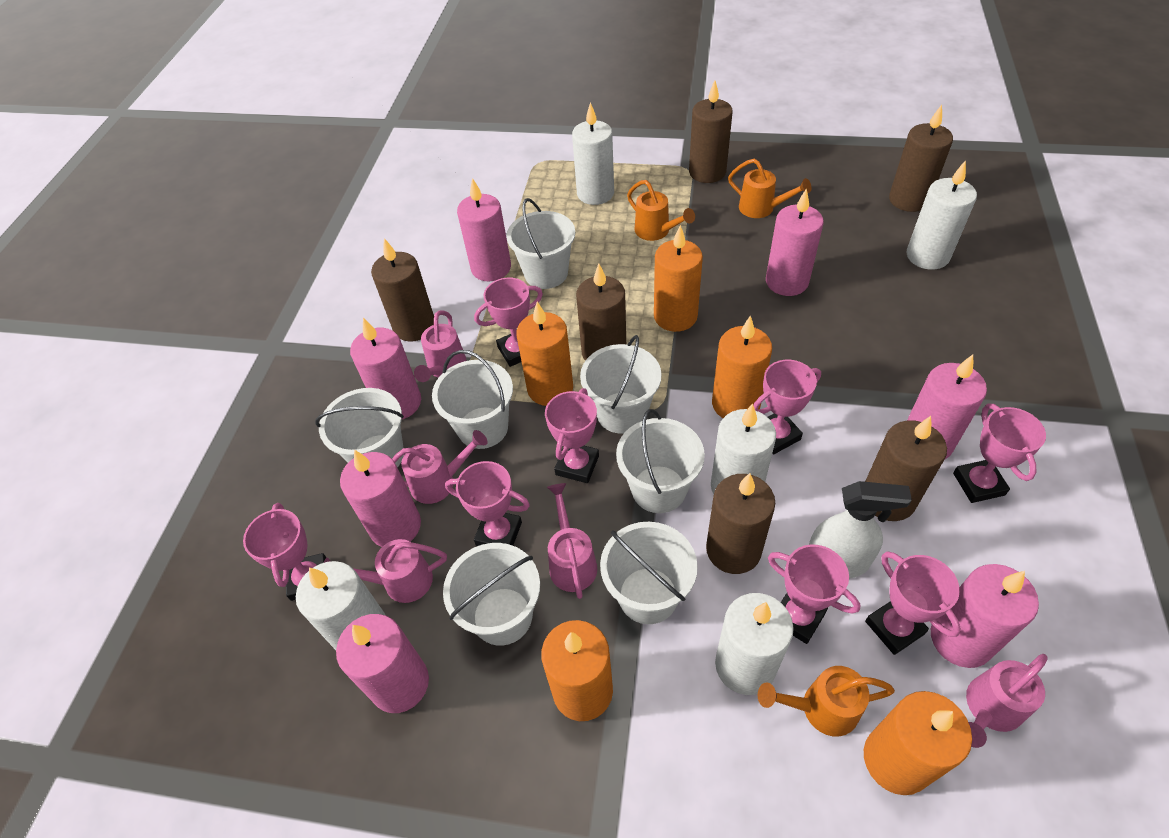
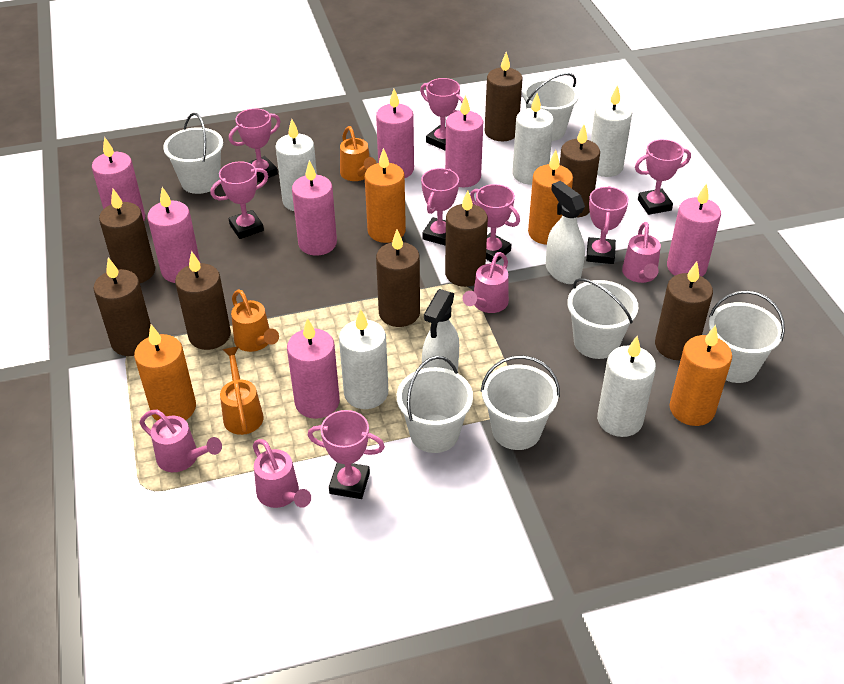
brown candle: [371,238,434,342] [576,264,626,361] [689,81,733,183] [706,473,775,574] [865,416,947,521] [889,105,953,212] = 6 -> [93,257,151,356] [99,189,155,283] [175,251,231,350] [376,229,420,327] [445,190,488,287] [485,52,523,141] [560,125,600,218] [655,261,713,361] = 8
orange candle: [516,302,573,406] [541,620,613,721] [654,225,703,332] [712,315,772,418] [864,691,972,795] = 5 -> [134,325,196,421] [365,148,406,243] [528,150,573,245] [670,325,732,426] = 4
pink watering can: [323,539,447,603] [392,430,488,504] [414,311,467,382] [547,483,597,599] [966,654,1048,748] = 5 -> [140,410,222,472] [253,439,311,508] [463,252,509,313] [622,222,661,283] = 4
white bucket: [315,388,404,467] [432,350,513,449] [443,543,540,646] [507,198,575,289] [580,335,662,434] [600,522,698,624] [616,409,705,513] = 7 -> [163,113,223,194] [397,356,473,453] [481,355,560,450] [522,73,579,141] [567,278,638,359] [709,290,785,383] = 6
white spray bottle: [809,481,912,578] = 1 -> [422,289,459,371] [546,181,585,284] = 2

